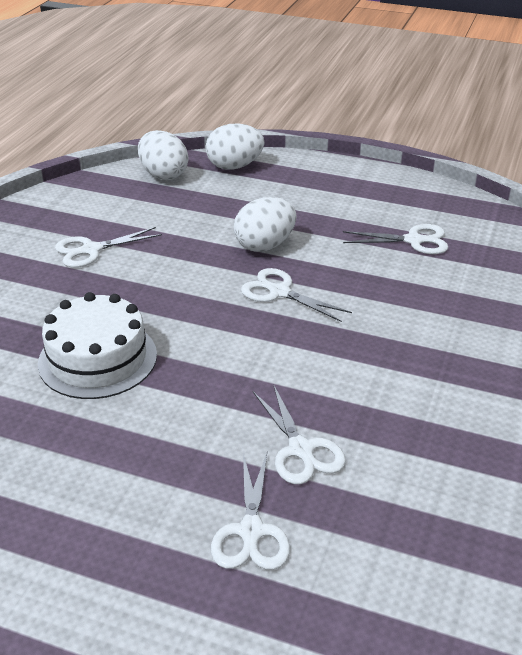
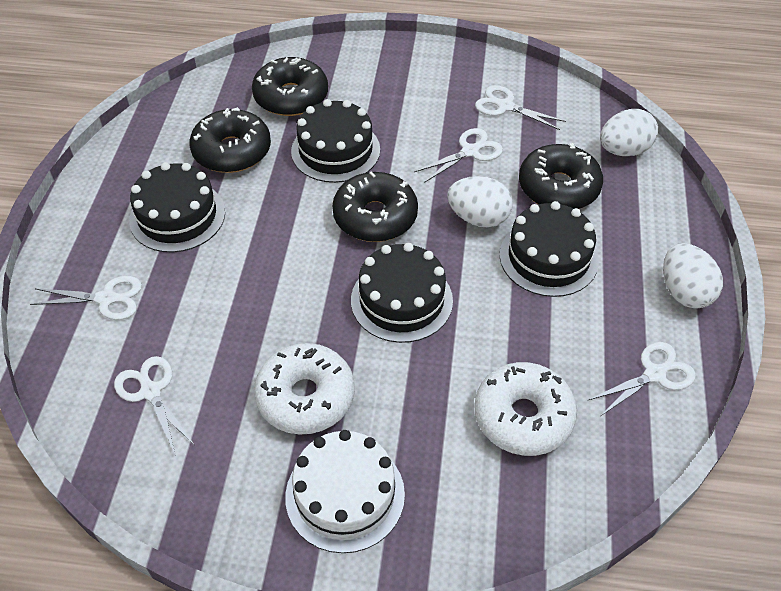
black cake: none = 0 -> [129,162,225,252] [291,99,380,183] [351,243,453,343] [500,201,599,297] = 4
black donut: none = 0 -> [190,107,271,173] [252,57,328,116] [332,171,418,242] [519,143,603,209] = 4
white donut: none = 0 -> [254,343,355,435] [474,362,577,456] = 2

